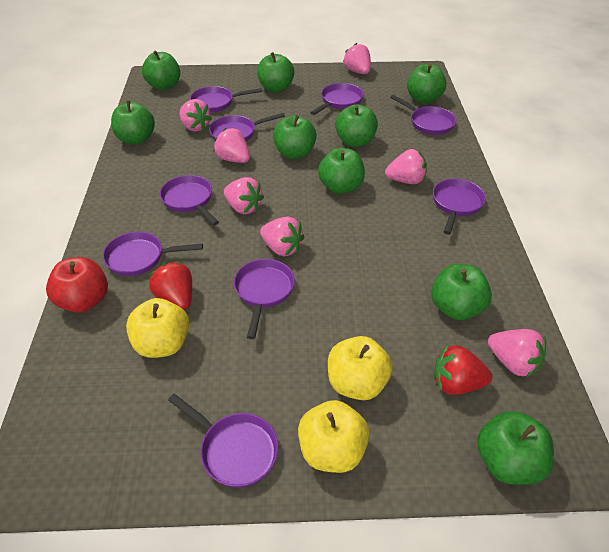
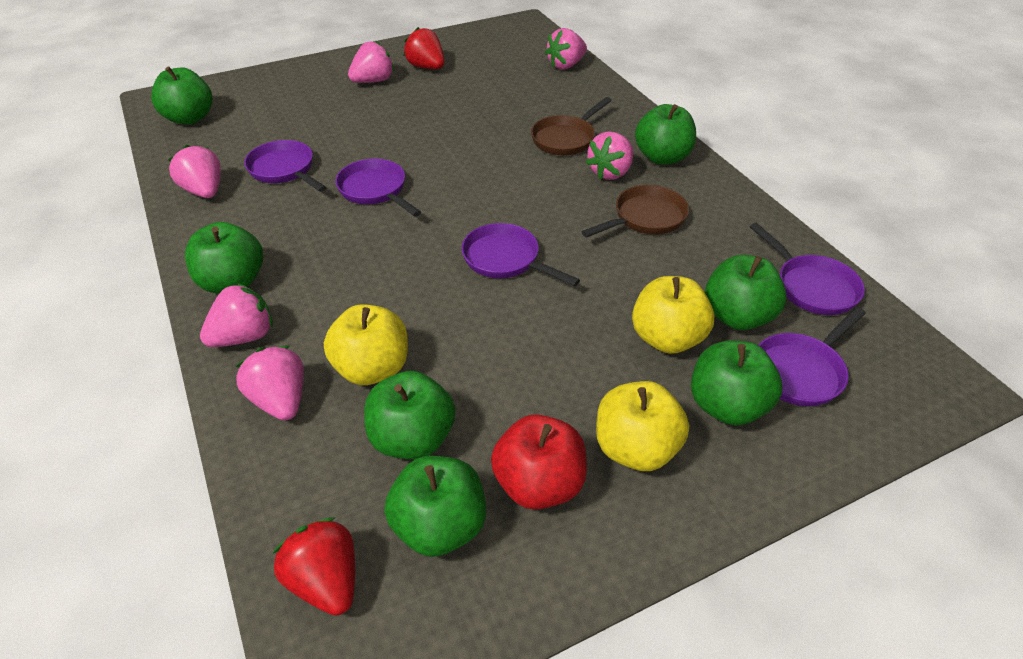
brown pan: none = 0 -> [531,97,612,155] [582,185,689,237] = 2
green apple: [111,101,155,144] [142,50,180,90] [257,52,294,92] [273,115,317,159] [318,148,365,194] [335,104,378,147] [407,64,446,103] [431,264,492,320] [477,411,554,485] = 9 -> [151,66,212,125] [185,222,263,294] [364,371,455,459] [384,456,486,557] [635,104,696,165] [691,340,783,426] [705,255,787,330] = 7
pink strawberry: [179,99,212,132] [214,128,250,163] [224,177,264,214] [260,217,304,256] [343,43,371,74] [385,149,427,184] [488,329,546,378] = 7 -> [168,145,221,198] [200,283,273,347] [236,346,304,420] [348,40,394,83] [545,28,587,69] [586,131,633,180] = 6
purple pan: [103,232,203,276] [160,175,219,225] [168,394,279,488] [190,86,263,113] [209,113,285,141] [234,259,295,339] [310,83,364,115] [390,95,456,135] [433,179,486,234] = 9 -> [244,140,327,192] [335,159,421,217] [461,223,580,286] [750,223,865,315] [759,307,866,407] = 5

